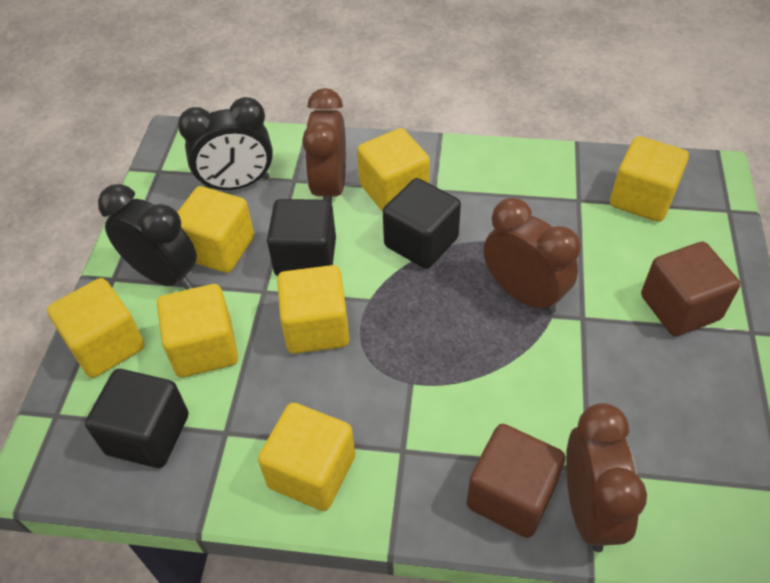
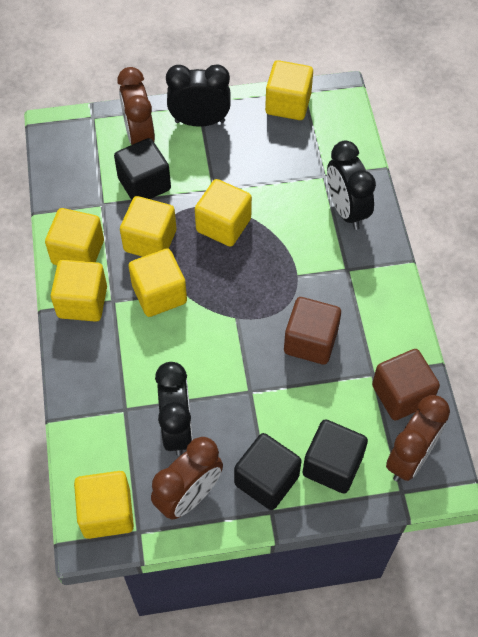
black clock: [98,184,197,290] [178,97,273,190] = 2 -> [155,362,193,456] [166,65,231,127] [327,141,376,230] = 3

